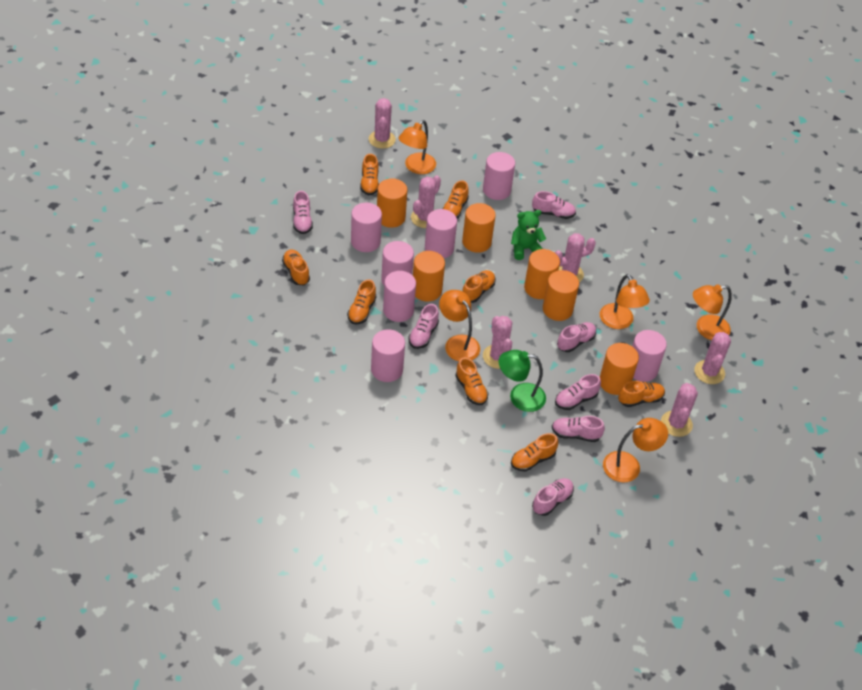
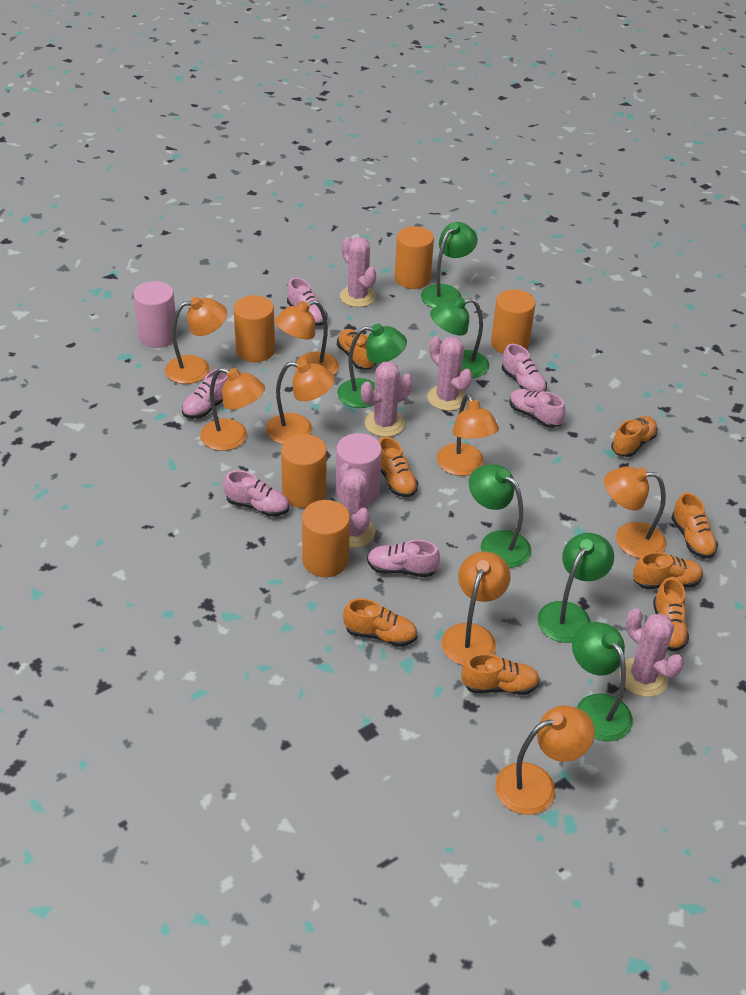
green lamp: [499,350,546,412] = 1 -> [337,324,407,408] [421,222,477,308] [430,297,489,378] [469,464,531,568] [537,533,614,643] [572,622,633,741] = 6
green teddy bear: [511,210,546,260] = 1 -> none = 0
orange cylinder: [377,178,407,228] [413,251,445,301] [462,203,496,253] [524,249,560,299] [543,270,579,321] [600,343,639,395] = 6 -> [234,295,275,362] [281,434,327,508] [302,500,350,577] [395,226,434,289] [491,289,536,354] = 5
orange lamp: [399,120,436,174] [439,290,480,361] [600,274,650,329] [603,418,668,482] [693,284,732,340] = 5 -> [165,297,227,384] [200,368,265,451] [266,360,335,444] [275,300,339,375] [437,394,499,476] [442,552,511,665] [495,706,595,815] [604,466,667,558] = 8
pink cactus: [369,98,396,149] [411,175,441,228] [483,316,512,369] [554,233,596,282] [661,383,698,437] [694,332,731,384] = 6 -> [339,463,375,548] [340,237,376,307] [361,361,413,437] [427,336,473,411] [619,608,684,697] = 5
pink cylinder: [351,203,382,252] [371,329,405,382] [381,241,414,285] [383,271,416,322] [425,209,457,258] [483,152,515,200] [632,330,667,382] = 7 -> [133,281,178,348] [336,433,382,506] = 2
pink shoe: [293,191,313,234] [408,304,439,349] [532,191,576,219] [532,478,574,516] [552,416,605,442] [555,374,601,410] [557,322,596,352] = 7 -> [182,368,228,419] [224,470,289,517] [287,278,327,326] [367,540,440,577] [502,344,547,392] [510,389,566,428] = 6

